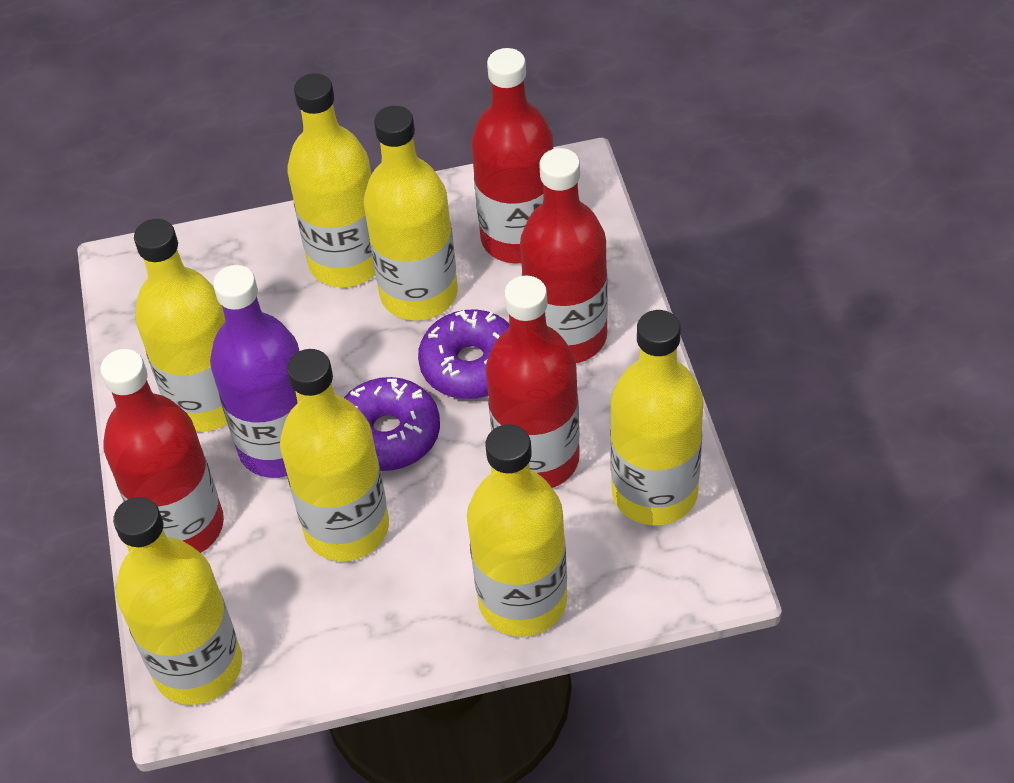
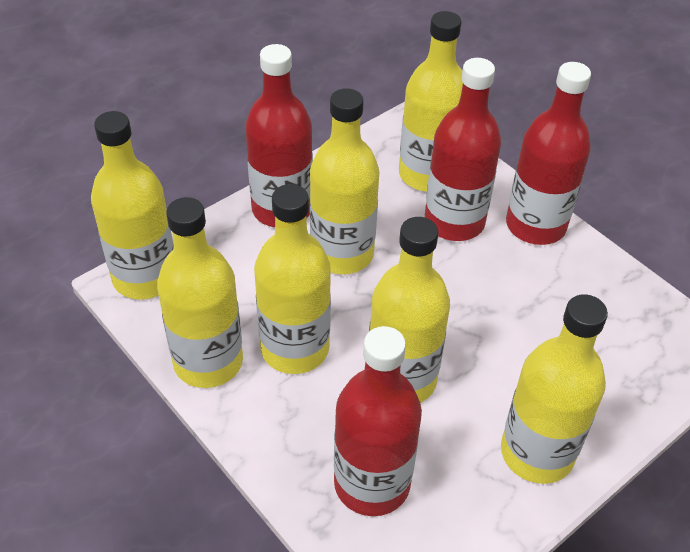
purple bottle: [210,265,299,478] = 1 -> none = 0
purple donut: [344,377,440,471] [418,310,509,399] = 2 -> none = 0

